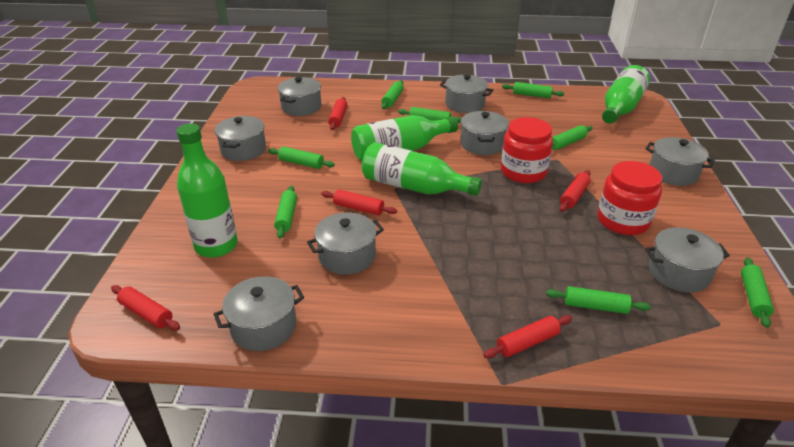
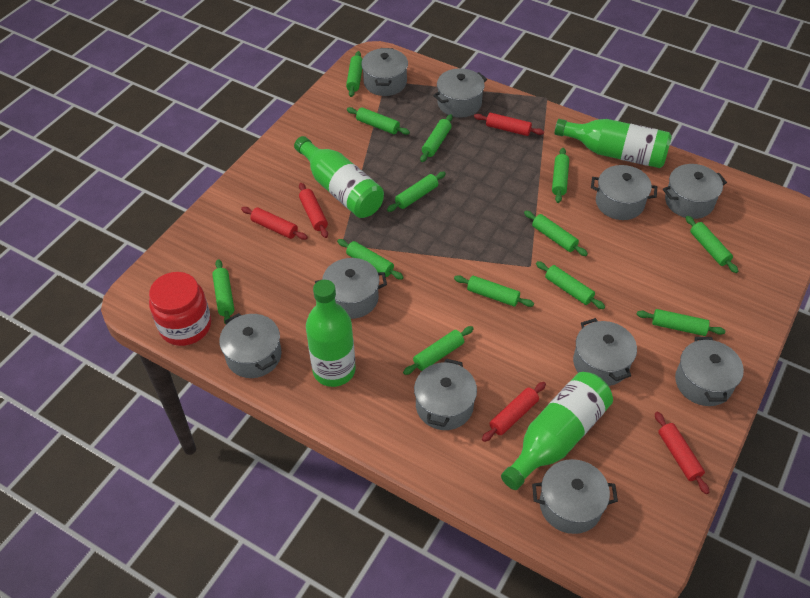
green rolling pin: [268,146,335,169] [274,186,297,239] [381,80,404,109] [398,107,462,123] [502,82,564,98] [546,286,651,314] [552,125,593,150] [741,257,774,328] = 8 -> [212,259,234,324] [337,239,404,280] [346,51,362,97] [347,107,410,135] [387,172,446,212] [403,326,474,375] [420,114,453,162] [454,275,534,307] [524,211,588,256] [536,261,605,309] [552,148,569,203] [637,309,725,336] [685,216,738,273] = 13
grey pot: [214,276,304,351] [215,116,266,161] [278,77,321,116] [307,212,384,275] [440,74,493,113] [460,111,509,155] [645,137,715,186] [645,227,730,292] = 8 -> [219,313,281,378] [315,258,387,319] [361,48,408,96] [414,359,477,430] [433,68,487,118] [532,459,618,534] [573,318,637,386] [591,165,657,220] [663,164,727,219] [675,337,744,406] = 10
red jar: [501,117,553,183] [597,161,662,235] = 2 -> [149,272,211,346] = 1

